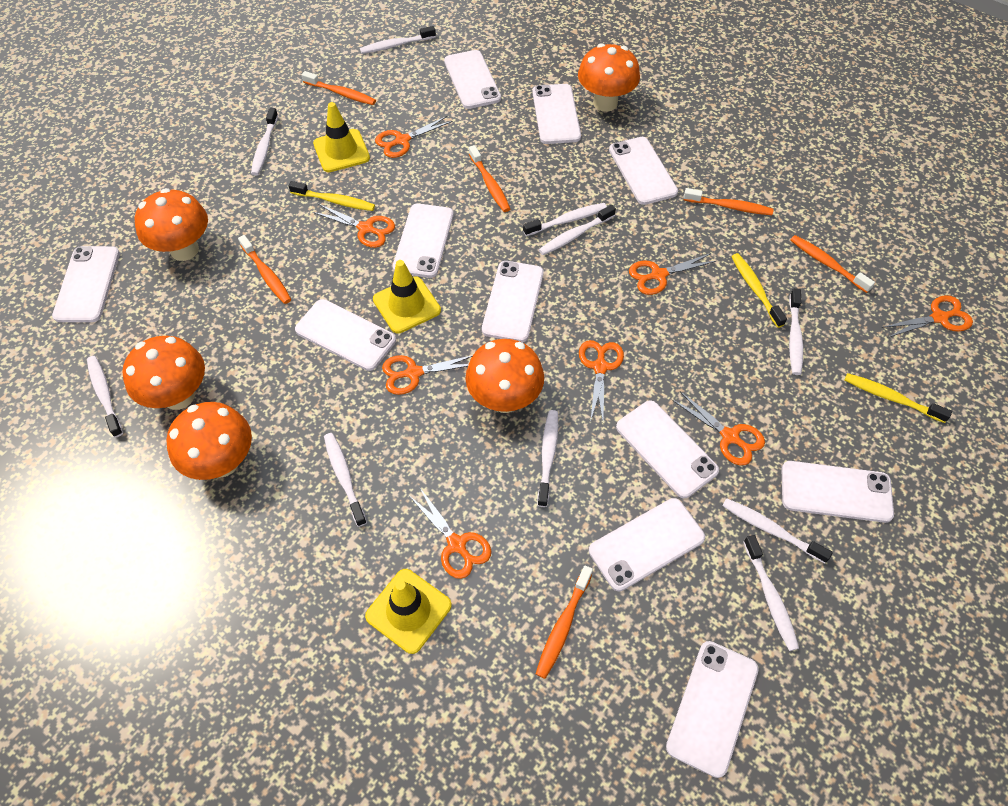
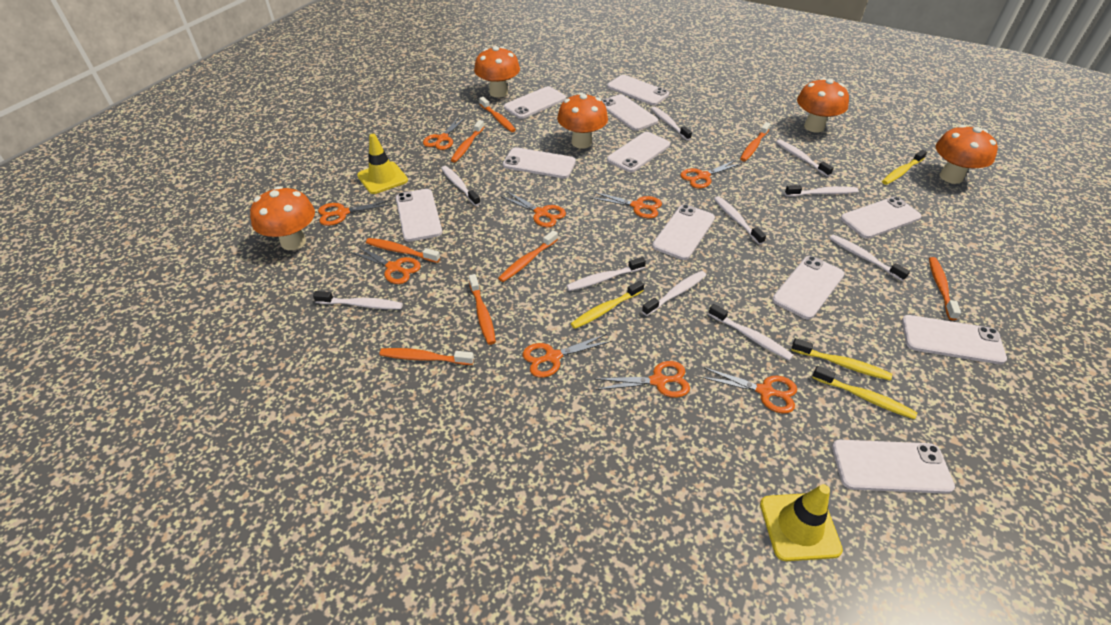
orange scissors: [313,204,395,248] [375,116,452,158] [382,355,473,395] [409,488,491,579] [579,340,624,422] [629,253,716,295] [672,391,765,465] [881,295,973,338] = 8 -> [318,200,393,226] [350,245,421,284] [423,117,466,150] [500,191,566,227] [523,334,612,378] [591,192,662,218] [595,361,690,398] [680,160,742,188] [700,367,797,414] = 9
orange toothbrush: [238,235,291,304] [302,71,376,105] [469,145,510,212] [536,565,593,679] [684,188,774,215] [790,235,875,293] = 6 -> [366,238,440,263] [379,348,474,365] [451,120,484,163] [469,274,496,345] [479,97,516,132] [498,230,558,282] [740,122,771,162] [929,257,961,321] = 8
yellow toothbrush: [289,181,375,211] [731,253,787,328] [844,373,952,423] = 3 -> [571,280,644,329] [791,338,892,381] [812,366,917,420] [882,150,927,185] = 4
yellow traffic cone: [313,102,370,172] [365,569,452,654] [373,260,441,333] = 3 -> [357,134,408,194] [760,484,843,561] = 2

